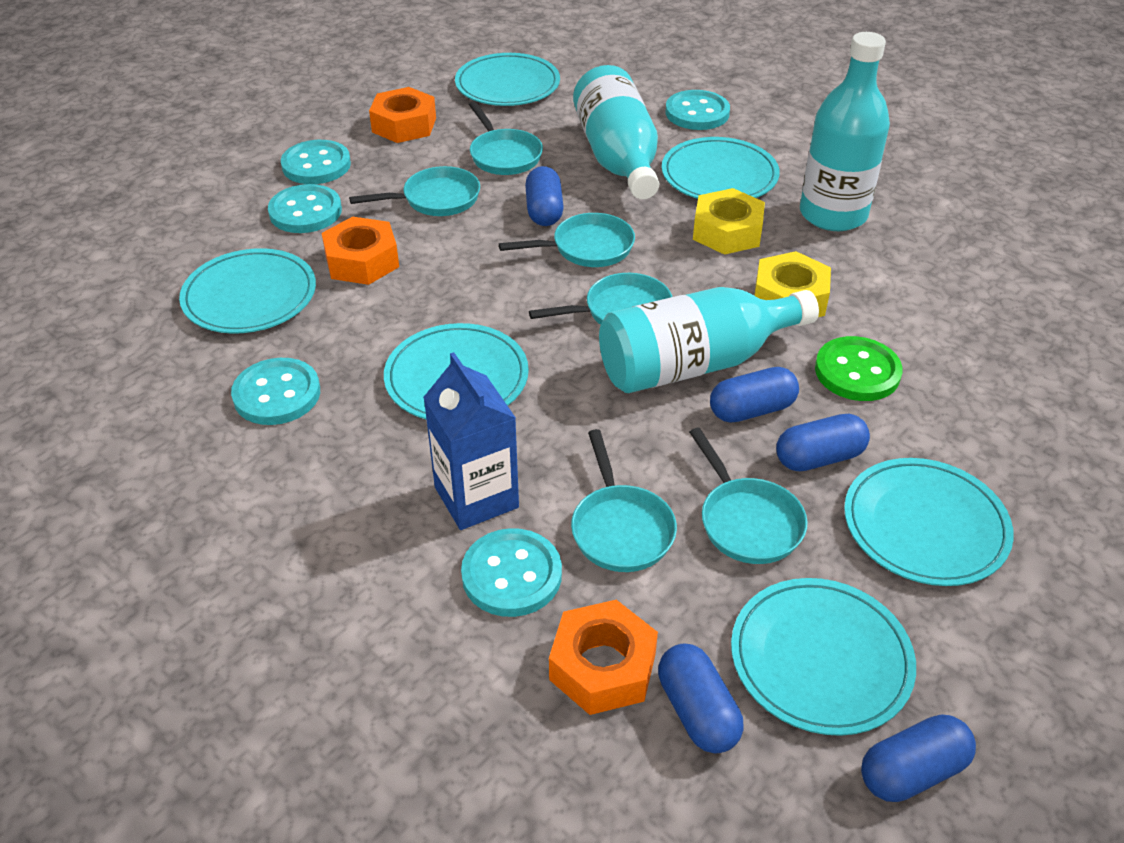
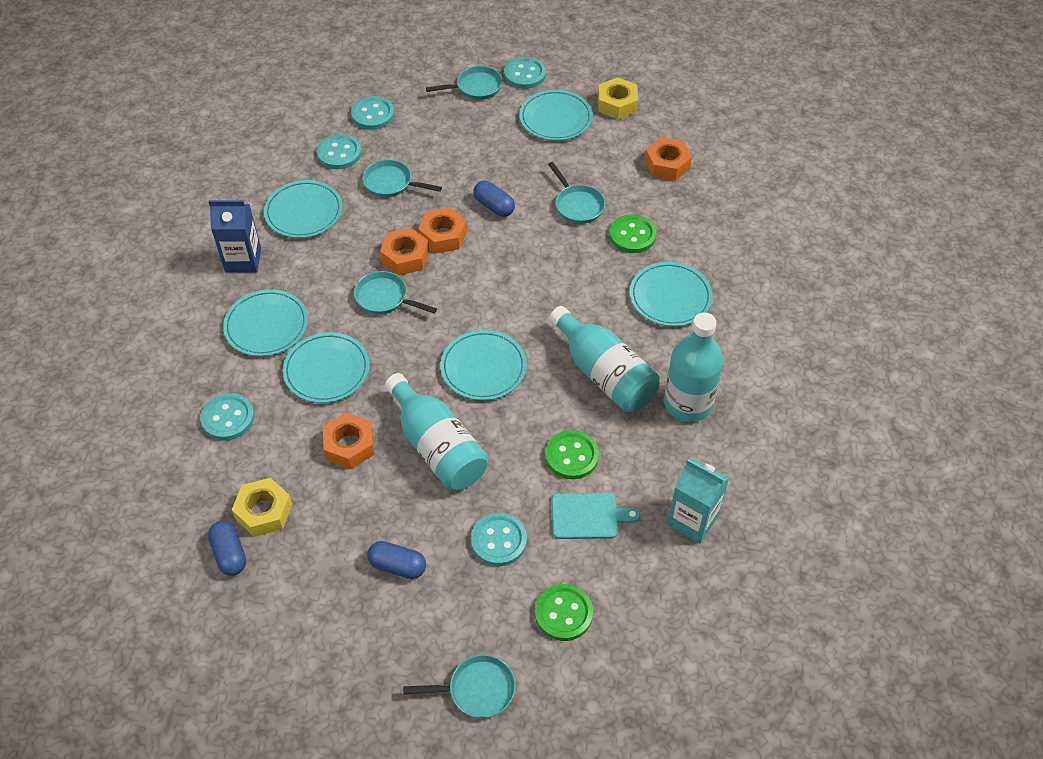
blue capsule: [525,166,564,226] [658,644,744,754] [710,367,799,423] [776,414,870,471] [861,714,976,802] = 5 -> [208,521,246,576] [367,541,426,579] [473,181,515,217] = 3
green button: [815,336,903,401] = 1 -> [535,584,593,641] [545,430,599,479] [609,214,657,253] = 3
orange nut: [322,217,399,285] [369,87,436,143] [549,600,658,715] = 3 -> [323,412,374,469] [380,228,429,275] [418,207,467,254] [645,137,692,181] = 4
turquoise carton: none = 0 -> [667,459,729,543] = 1
turquoise cutting board: none = 0 -> [552,493,640,539] = 1
turquoise pan: [349,166,480,216] [469,101,543,175] [499,213,635,267] [529,273,672,325] [571,429,677,572] [689,428,807,564] = 6 -> [354,271,437,314] [362,159,442,197] [403,655,516,718] [426,66,502,100] [548,162,605,224] = 5

